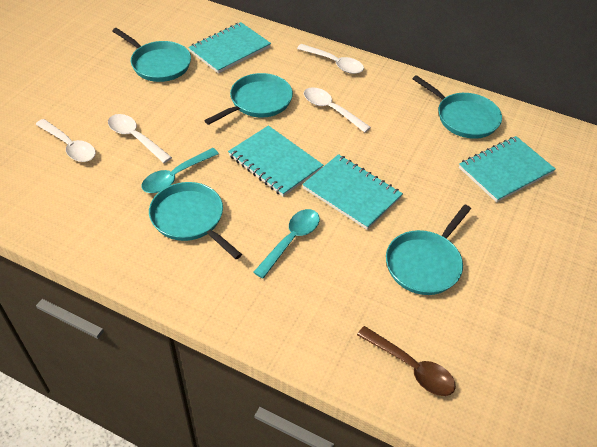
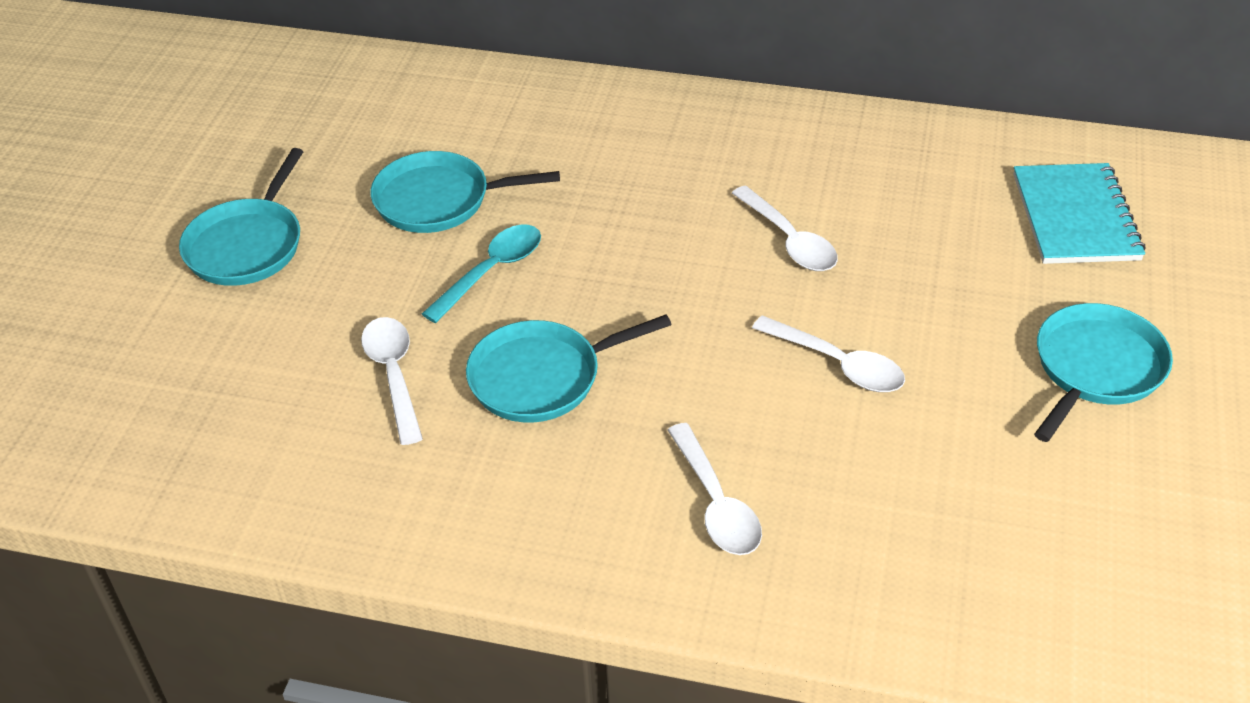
brown spoon: [357,326,456,396] = 1 -> none = 0
turquoise notebook: [188,22,271,74] [228,125,323,197] [302,154,403,230] [459,136,555,202] = 4 -> [1013,163,1146,264] = 1
turquoise pan: [112,28,191,82] [149,182,242,259] [204,73,293,125] [386,205,471,295] [412,75,502,139] = 5 -> [179,148,304,286] [370,151,560,233] [466,315,672,423] [1034,303,1173,442] = 4
turquoise spoon: [142,148,219,193] [253,209,320,279] = 2 -> [422,224,541,323] = 1

